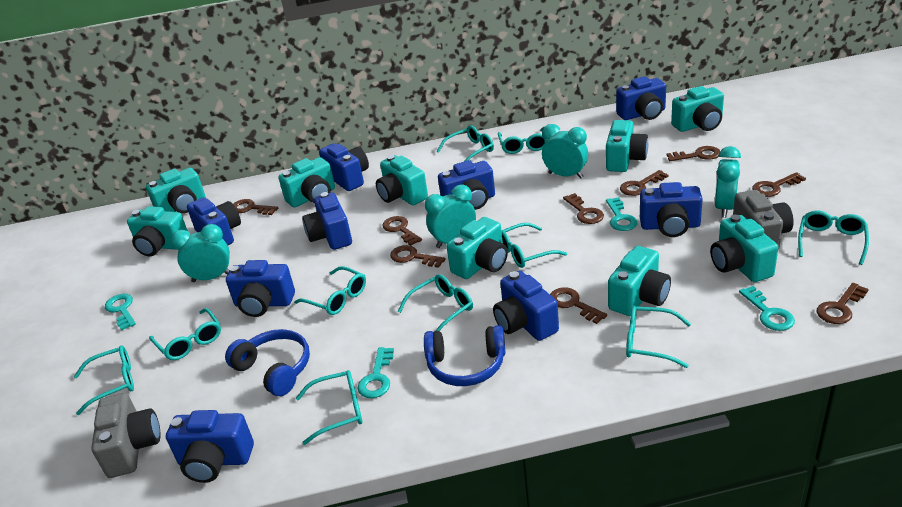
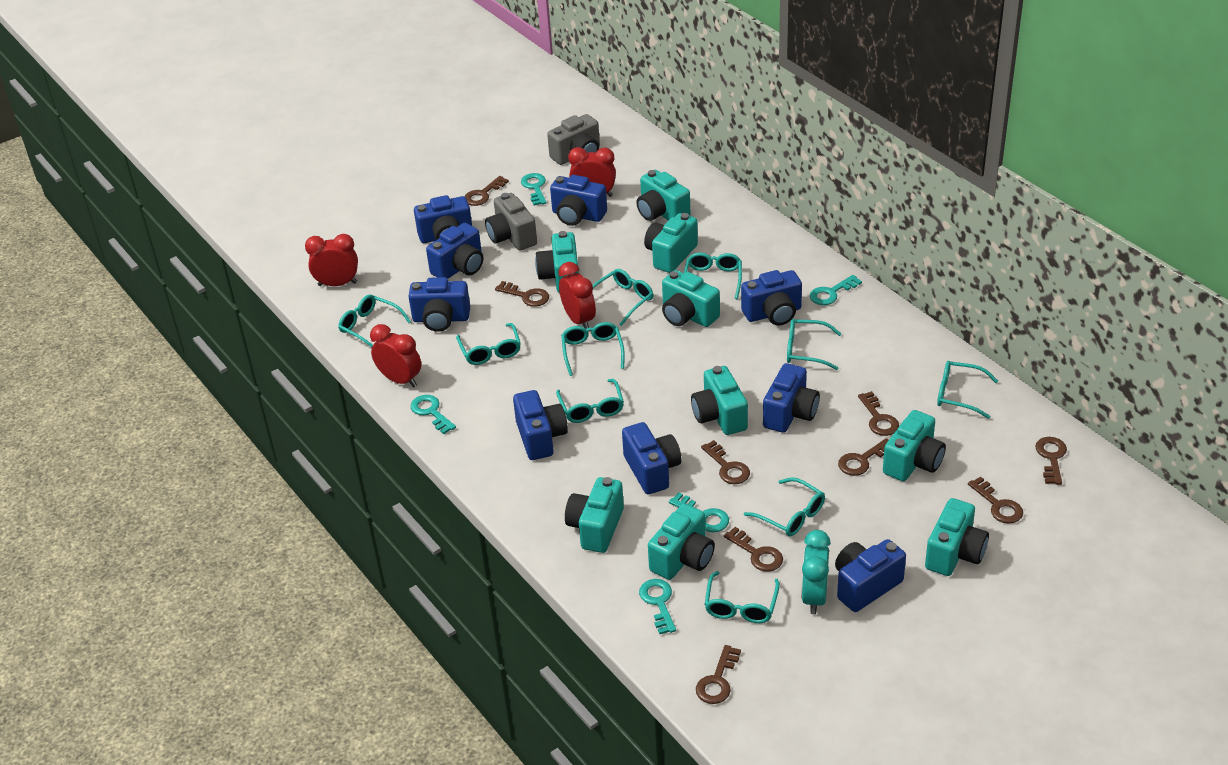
blue headphones: [225,329,310,396] [424,325,505,386] = 2 -> none = 0
red clock: none = 0 -> [305,234,358,286] [370,324,421,387] [558,262,596,329] [568,147,616,197] = 4
turquoise clock: [171,224,230,282] [425,184,476,248] [542,124,588,179] [714,146,741,218] = 4 -> [801,530,831,614] = 1
turquoise key: [105,294,136,330] [357,347,394,398] [606,197,638,231] [739,286,795,331] = 4 -> [410,395,456,434] [521,173,547,206] [639,579,676,634] [669,492,729,532] [810,275,862,305] = 5

